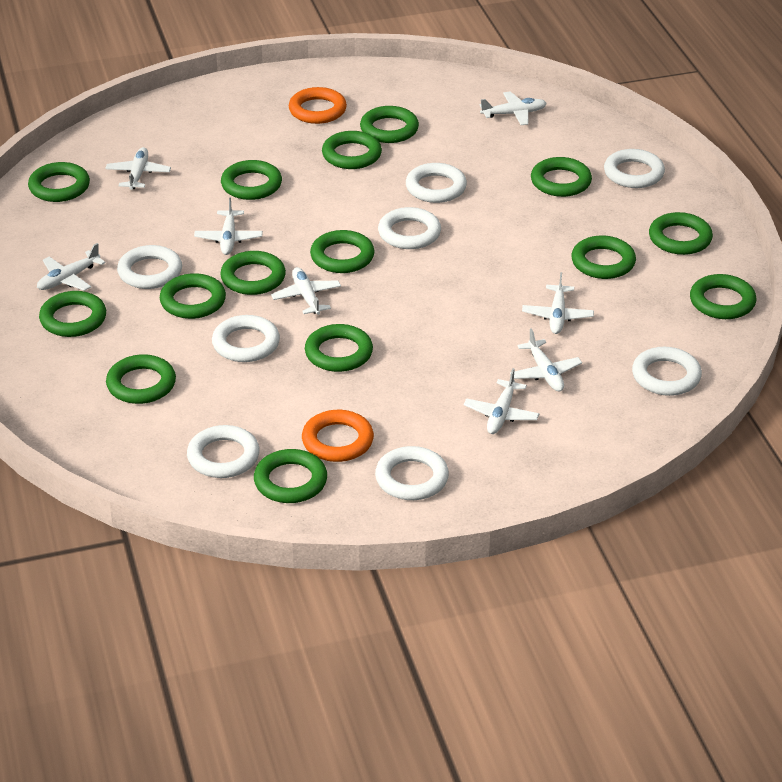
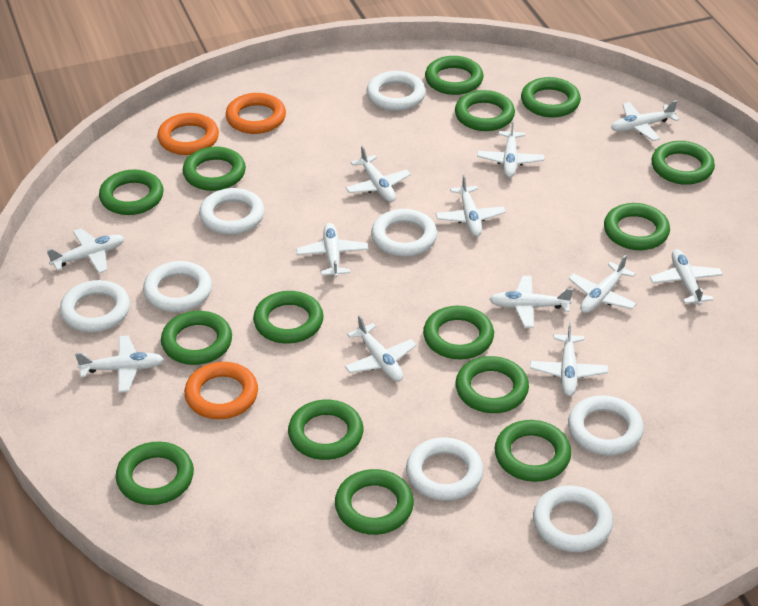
orange ring: [289,87,347,124] [302,410,374,462] = 2 -> [157,113,219,155] [184,362,258,419] [226,93,286,134] = 3
white plane: [37,243,106,291] [105,147,171,190] [194,198,263,255] [271,267,341,315] [464,368,539,434] [480,91,547,125] [510,328,582,392] [522,272,594,334] = 8 -> [47,228,124,273] [75,336,164,392] [296,223,368,278] [345,146,411,202] [345,315,416,381] [436,174,506,236] [477,119,544,178] [489,276,573,328] [530,322,608,396] [568,254,637,313] [611,100,679,141] [650,249,723,305] = 12

